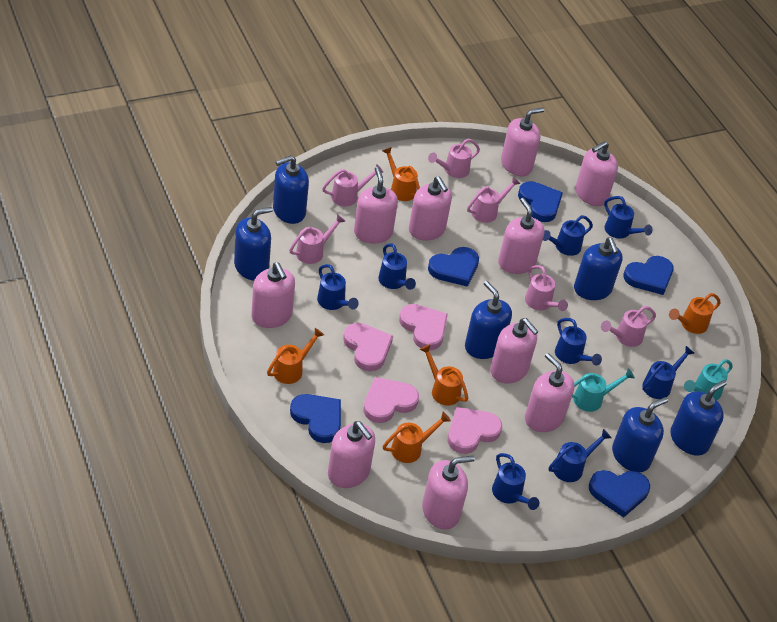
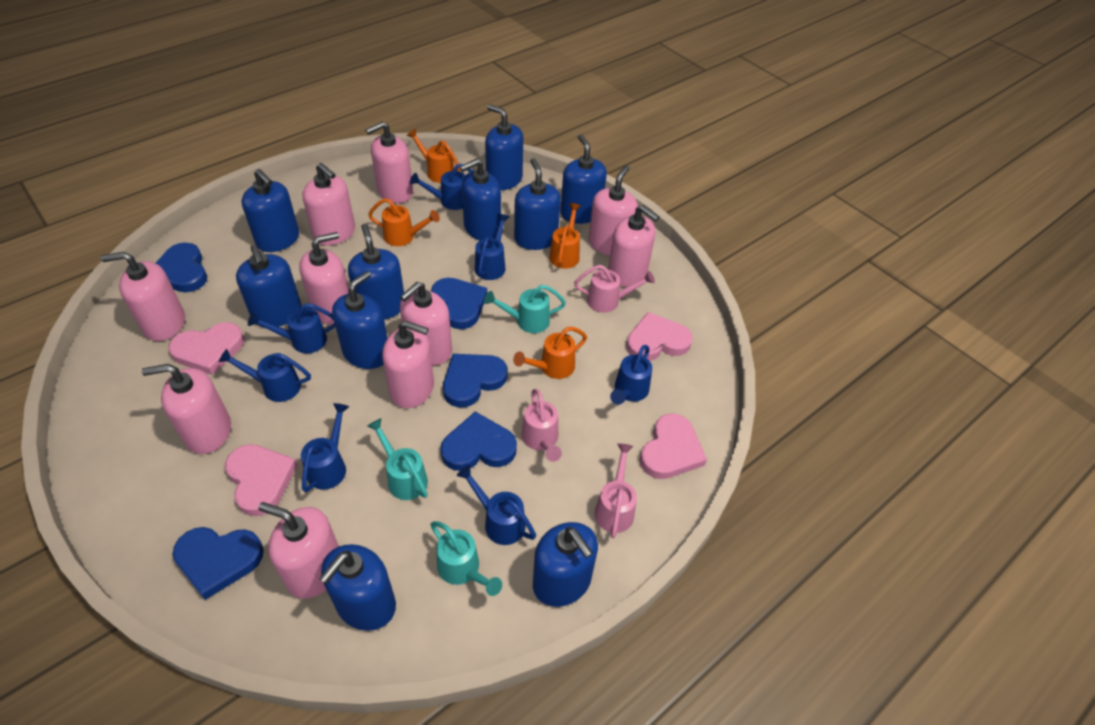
blue soap dispenser: [234,207,273,280] [273,155,309,224] [465,281,512,359] [574,237,623,300] [612,397,668,472] [670,380,727,456] = 6 -> [236,245,302,327] [242,169,299,252] [319,544,396,631] [332,271,388,369] [348,224,404,320] [460,159,501,240] [485,104,523,190] [514,158,561,250] [533,522,598,607] [560,134,607,224] = 10
blue watering can: [317,264,359,310] [378,244,416,290] [492,453,539,510] [543,215,593,256] [549,429,611,482] [555,318,602,366] [604,196,653,239] [642,346,694,399] = 8 -> [219,349,311,402] [248,303,335,353] [301,403,349,492] [410,163,473,210] [457,465,536,545] [475,214,509,280] [610,345,652,405] = 7
orange watering can: [267,328,324,384] [383,147,420,201] [383,412,451,463] [420,344,468,406] [669,293,721,334] = 5 -> [368,198,440,246] [407,129,460,183] [513,327,587,379] [549,203,581,269] = 4
pink watering can: [289,214,346,264] [322,164,383,207] [428,138,480,178] [467,177,520,223] [525,265,568,311] [601,306,656,347] = 6 -> [522,389,562,462] [574,265,655,313] [595,443,637,538] = 3
turquoise watering can: [572,368,635,412] [684,359,733,400] = 2 -> [367,418,428,500] [430,521,502,596] [484,285,566,333] = 3

